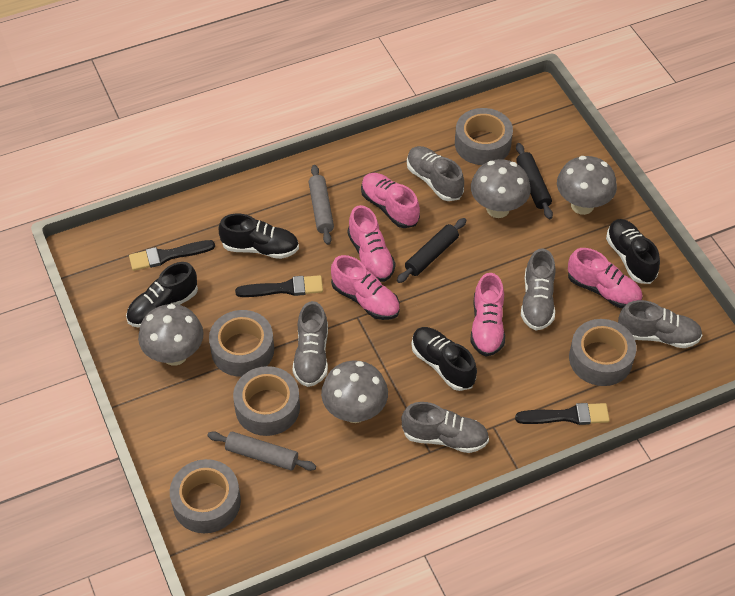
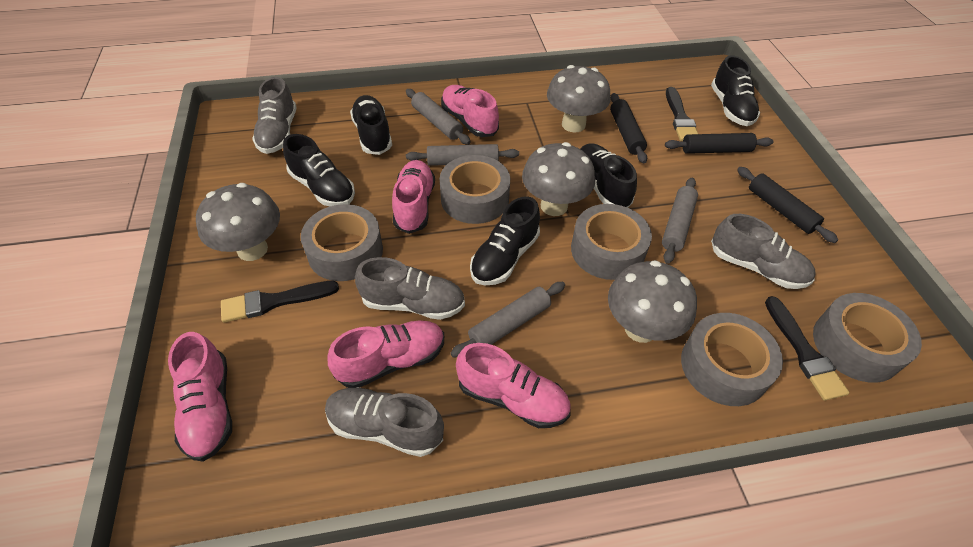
black rolling pin: [397,218,466,283] [516,143,553,219] = 2 -> [610,93,647,163] [665,133,774,154] [737,167,838,243] = 3
black shoe: [126,262,198,328] [219,214,299,259] [412,327,477,391] [606,219,660,284] = 4 -> [283,134,355,206] [350,95,392,155] [470,196,540,285] [581,143,637,208] [711,55,760,126] = 5
grey rolling pin: [207,431,316,471] [309,165,334,245] = 2 -> [406,89,471,145] [406,144,519,166] [450,282,565,358] [662,178,698,264] = 4
grey shoe: [292,301,328,387] [401,402,489,453] [407,146,464,201] [521,248,556,330] [618,300,702,348] = 5 -> [252,77,296,154] [325,387,444,457] [355,257,465,320] [711,214,816,289] = 4

